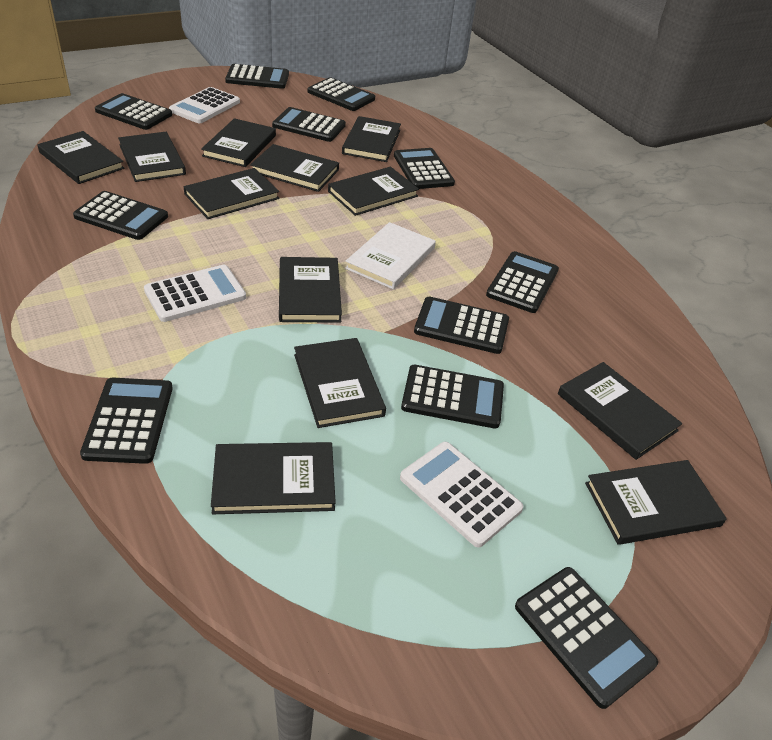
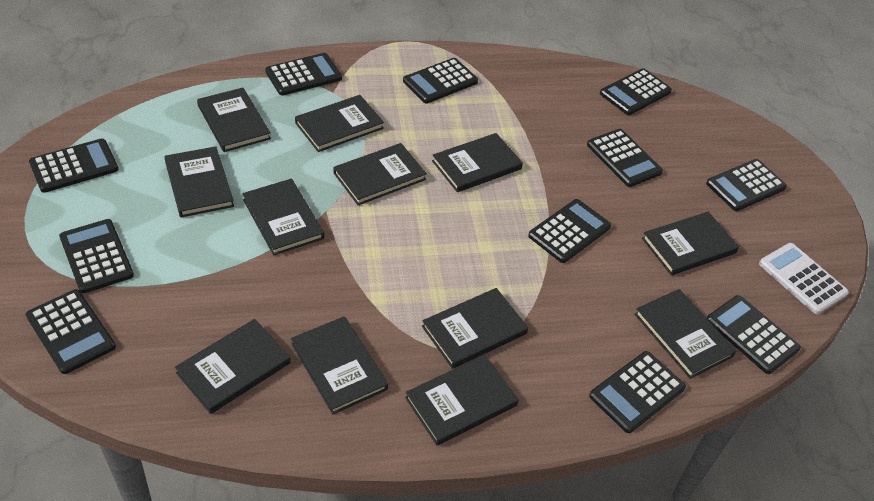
white book: [345,222,436,289] = 1 -> none = 0
white calculator: [144,265,246,322] [169,87,240,123] [400,442,523,547] = 3 -> [759,243,849,314] = 1

